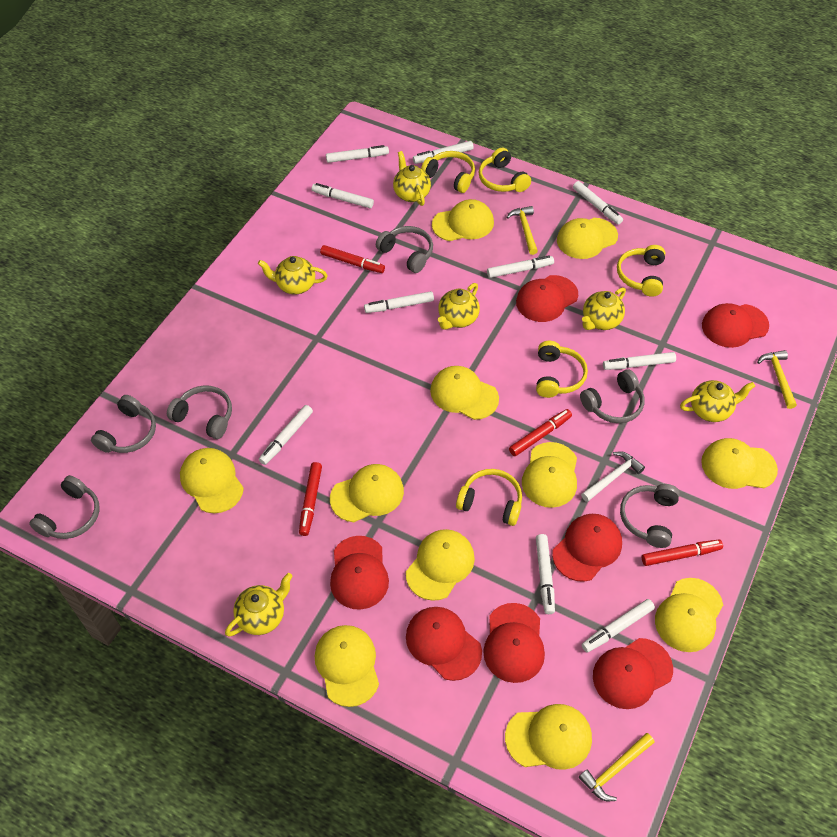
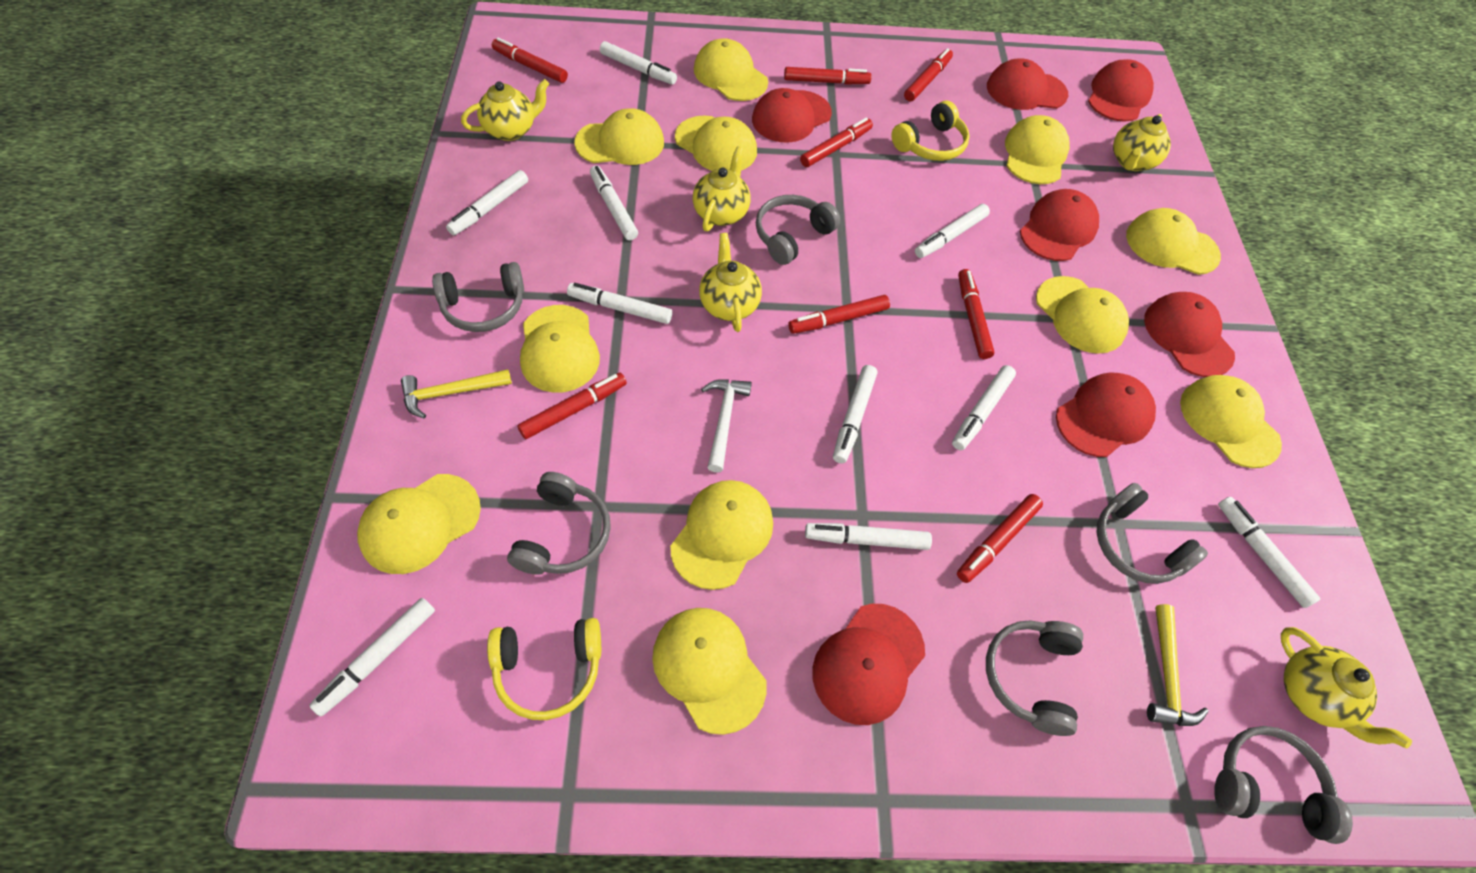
red marker: [299,462,322,536] [320,245,385,273] [509,409,572,456] [642,540,723,566] = 4 -> [492,37,568,83] [517,373,627,439] [784,67,872,85] [788,295,890,334] [800,118,873,167] [904,48,953,101] [957,494,1043,583] [958,269,994,359] = 8
yellow hammer: [506,206,538,255] [579,733,655,801] [757,350,797,409] = 3 -> [401,369,512,419] [1147,604,1209,726] = 2
yellow headphones: [421,151,475,193] [456,469,522,526] [479,148,531,192] [536,341,588,398] [617,245,665,297] = 5 -> [487,618,601,720] [891,101,970,161] = 2
yellow teapot: [225,573,293,637] [258,256,328,295] [393,151,431,206] [438,283,480,330] [582,287,626,330] [680,380,755,422] = 6 -> [461,79,549,141] [693,146,750,232] [699,233,762,332] [1113,114,1171,171] [1281,627,1412,748] = 5

